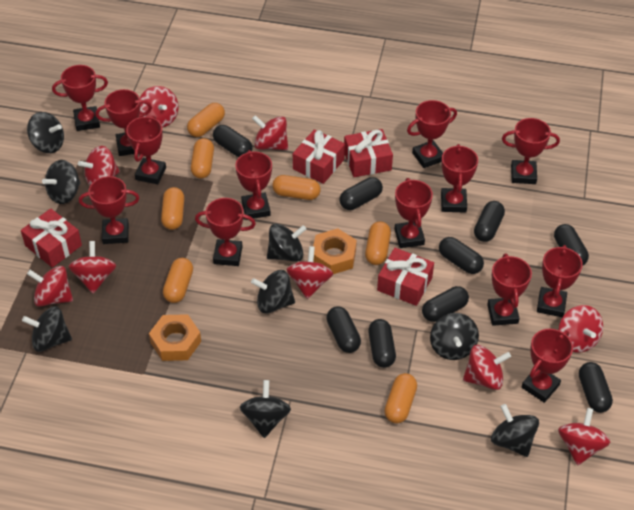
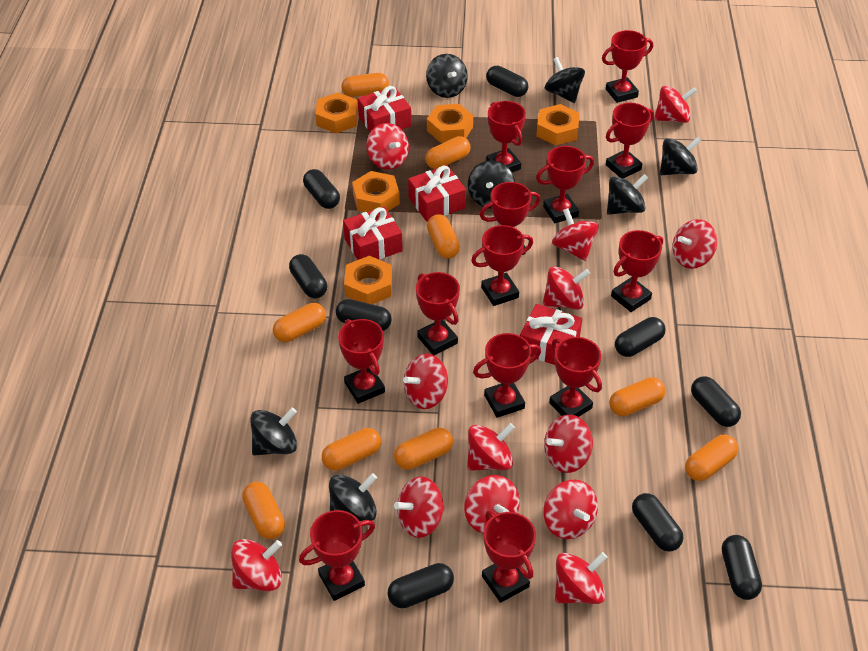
black spinning top: [22,306,72,352] [27,112,64,153] [42,160,81,204] [240,380,291,438] [251,270,295,313] [267,224,306,262] [430,313,479,360] [491,404,539,457] = 8 -> [250,408,297,456] [329,473,377,521] [426,54,468,98] [468,160,515,208] [545,57,585,103] [607,174,648,215] [660,137,701,175] = 7
orange capsule: [161,187,184,230] [163,258,193,303] [187,103,225,137] [191,138,214,179] [272,175,321,200] [365,221,391,265] [384,373,417,423] = 7 -> [242,482,285,539] [273,303,326,342] [322,428,381,471] [342,73,389,97] [394,428,453,470] [425,136,471,169] [427,214,460,259] [609,377,666,416] [685,435,738,481] = 9
orange nut: [149,314,201,361] [313,228,357,274] = 2 -> [315,92,358,133] [344,256,392,304] [352,171,400,212] [427,104,473,143] [536,104,580,146] = 5
red spinning top: [27,266,73,307] [69,241,116,294] [78,146,120,186] [140,86,178,128] [252,115,288,150] [286,246,333,299] [463,345,511,390] [558,305,603,353] [558,408,610,466] = 9 -> [231,539,282,591] [366,123,409,170] [394,476,445,538] [403,354,448,409] [464,475,520,534] [467,423,515,471] [542,266,590,310] [543,480,598,539] [544,415,593,473] [552,208,599,261] [555,552,608,604] [654,86,697,123] [673,219,717,269] = 13

